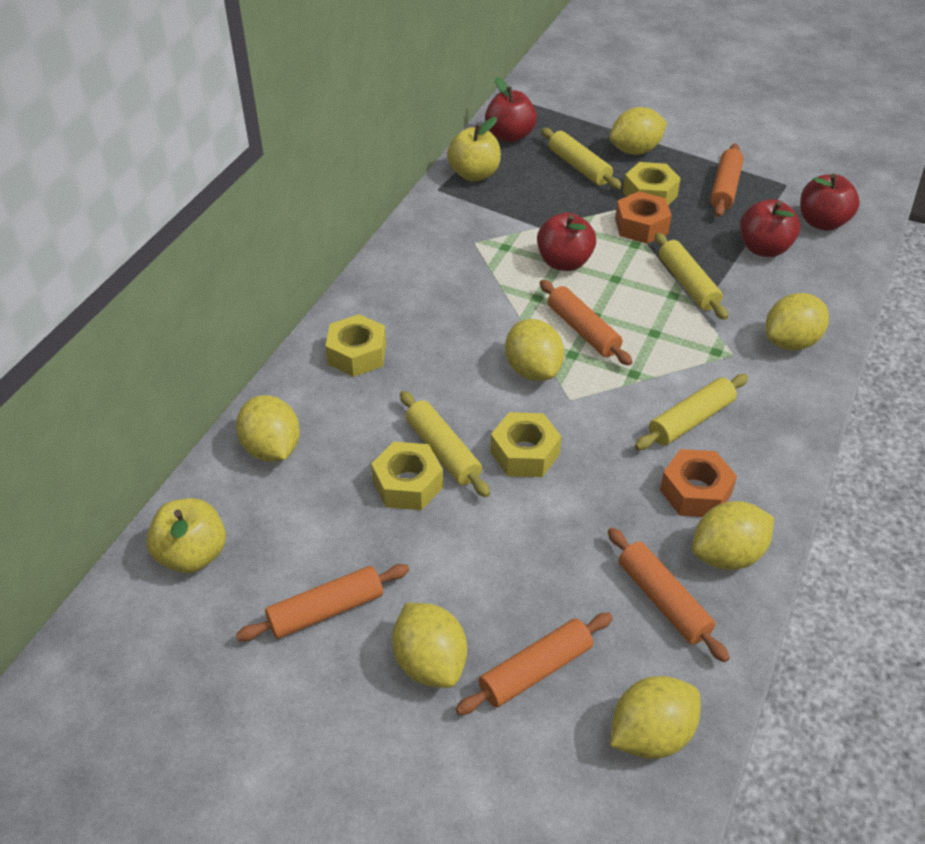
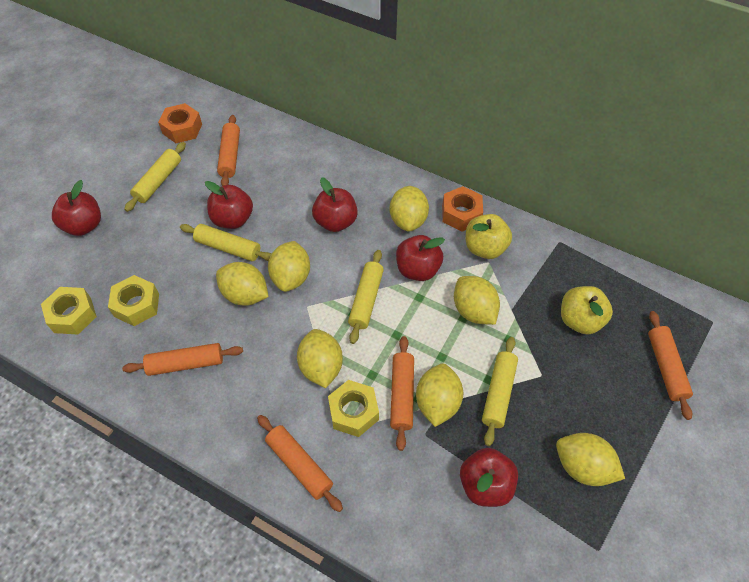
red apple: [485,77,537,143] [537,212,596,271] [740,199,800,257] [800,173,860,231] = 4 -> [52,180,101,236] [205,181,253,229] [312,177,358,232] [396,235,445,281] [460,448,518,507] = 5
yellow nut: [326,314,386,377] [371,442,443,510] [490,412,562,477] [623,162,681,205] = 4 -> [41,287,97,335] [108,275,159,326] [328,380,379,437] = 3

